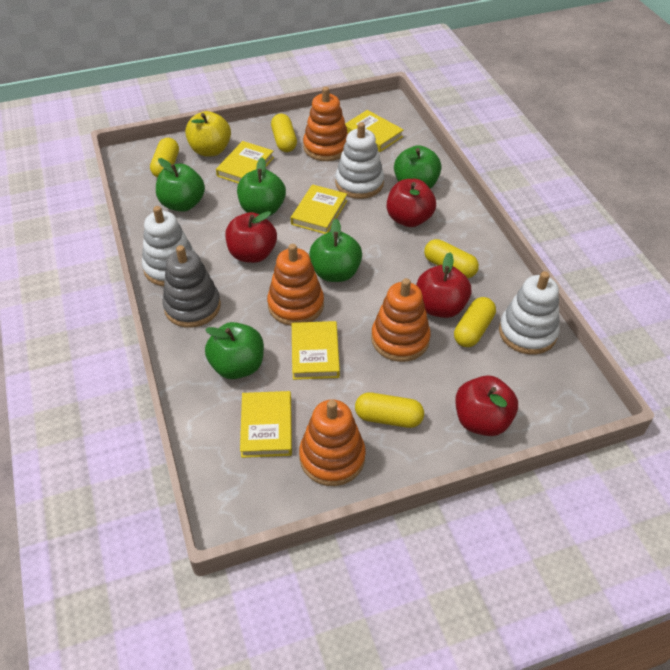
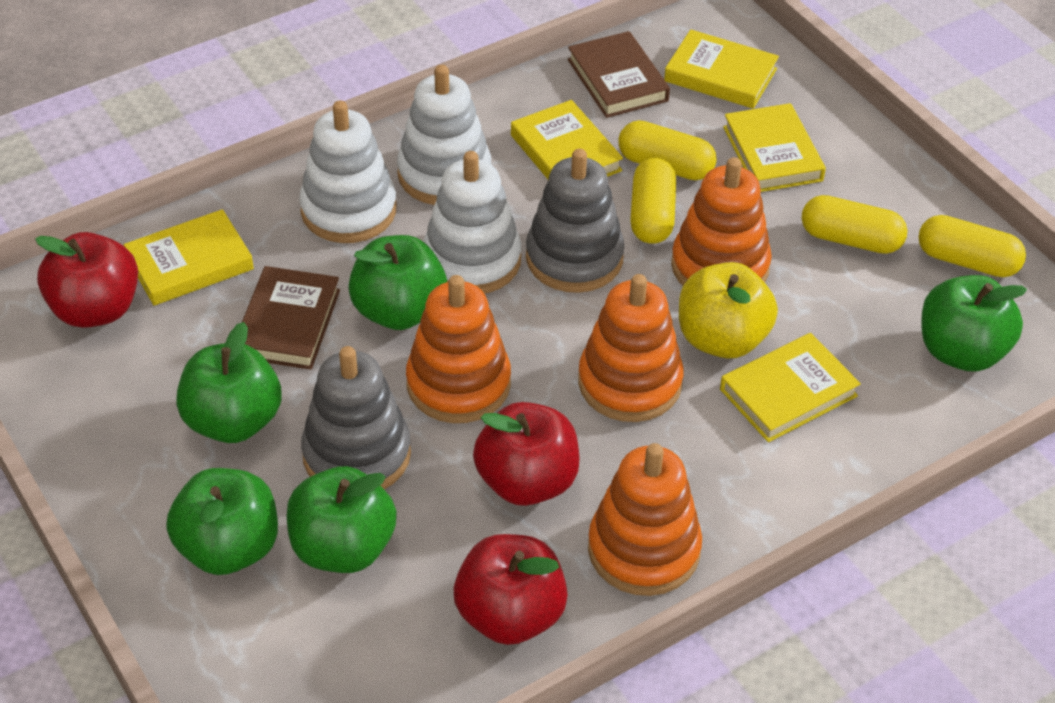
brown book: none = 0 -> [242,266,340,370] [568,31,670,118] = 2
grey stacking toy: [162,245,221,328] = 1 -> [301,346,411,489] [526,149,625,293] = 2
red apple: [225,211,277,263] [387,179,436,227] [416,252,471,318] [455,375,518,436] = 4 -> [35,232,138,328] [454,534,568,645] [473,402,580,506] = 3
yellow capsule: [150,138,179,178] [271,114,297,152] [355,393,424,428] [424,239,479,278] [454,297,496,347] = 5 -> [618,120,717,180] [630,158,676,244] [801,195,908,254] [918,215,1026,277] = 4

